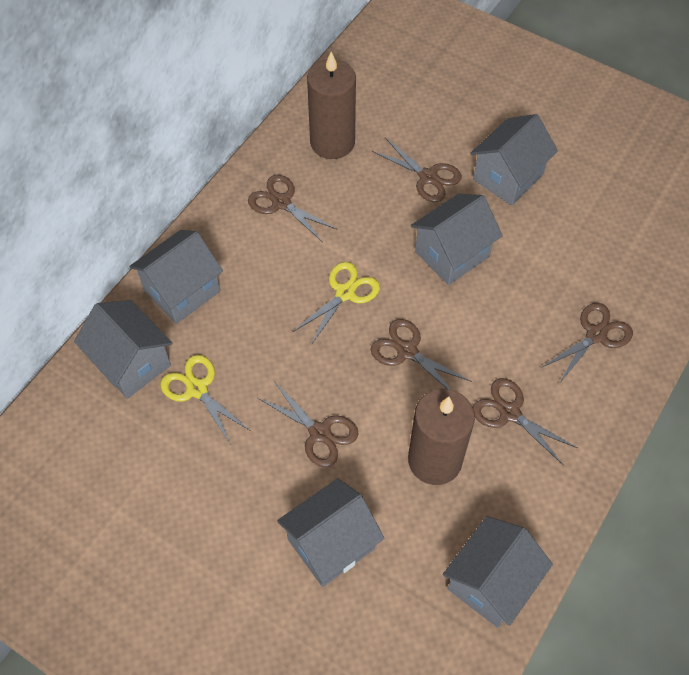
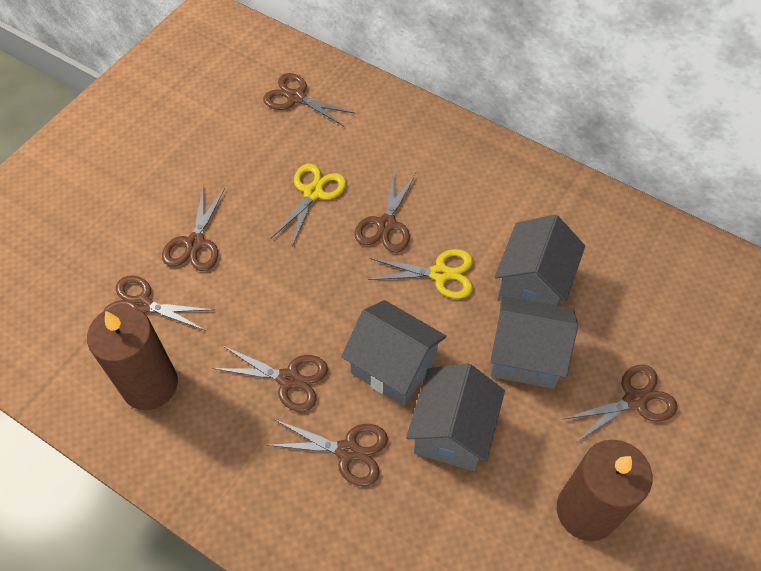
brown scissors: [248,175,337,242] [258,381,359,467] [371,319,472,389] [372,138,462,202] [473,378,577,465] [541,303,633,384] = 6 -> [104,276,215,331] [162,188,225,271] [212,345,328,412] [263,73,355,126] [267,419,388,486] [355,169,416,253] [561,364,677,443] = 7
grey house: [74,300,172,399] [129,230,223,324] [277,478,384,587] [410,194,503,285] [443,516,553,628] [470,114,558,206] = 6 -> [341,300,446,406] [406,363,505,471] [490,296,578,389] [495,215,585,306] = 4

